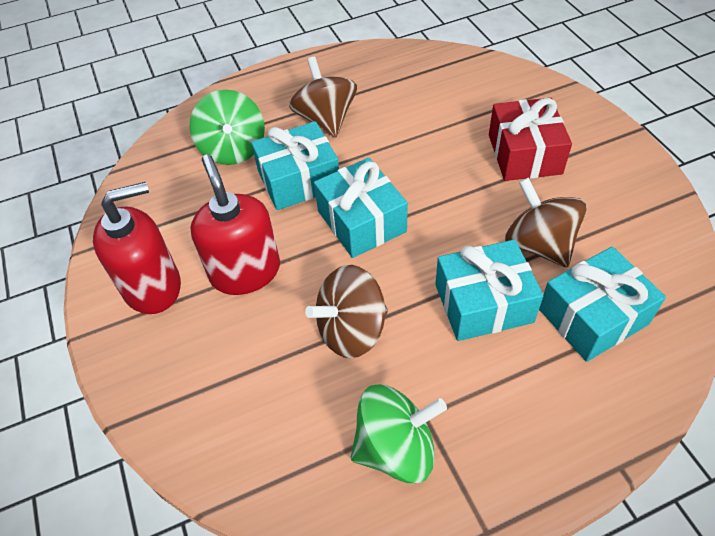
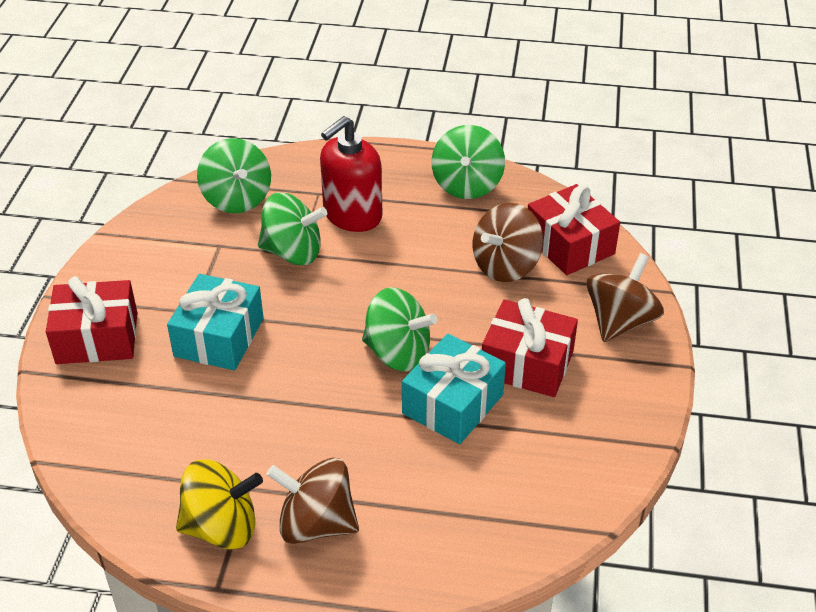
green spinning top: [189,90,265,165] [351,384,447,484] = 2 -> [197,138,271,213] [258,192,327,265] [362,287,437,371] [432,125,505,199] = 4
red gift: [489,98,572,181] = 1 -> [46,276,137,364] [482,298,578,397] [528,184,620,275] = 3
red soap dispenser: [93,182,181,314] [190,154,280,295] = 2 -> [320,116,382,232] = 1
turquoise gift: [251,121,339,210] [314,158,408,258] [435,239,543,341] [539,246,666,362] = 4 -> [167,274,264,370] [402,334,506,444] = 2
yellow spinning top: none = 0 -> [176,459,263,549] = 1

